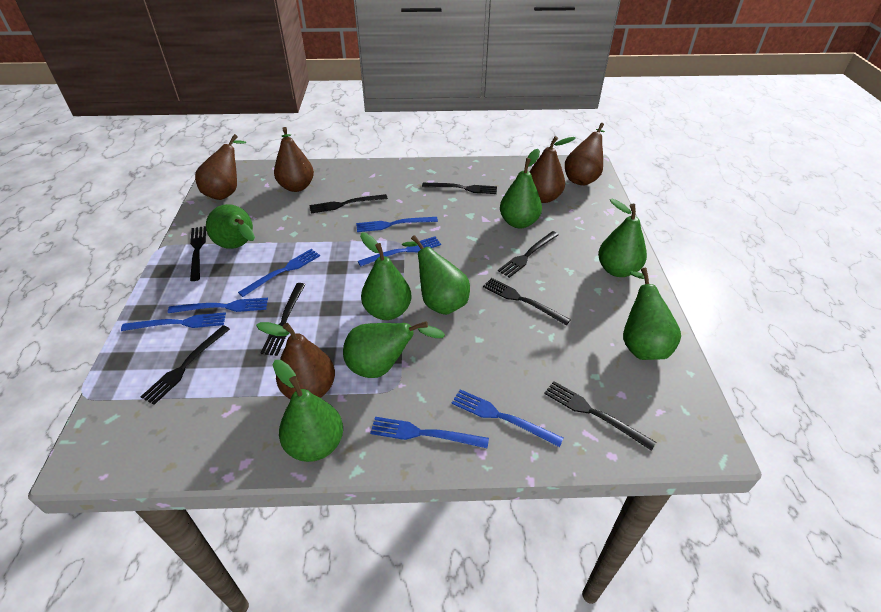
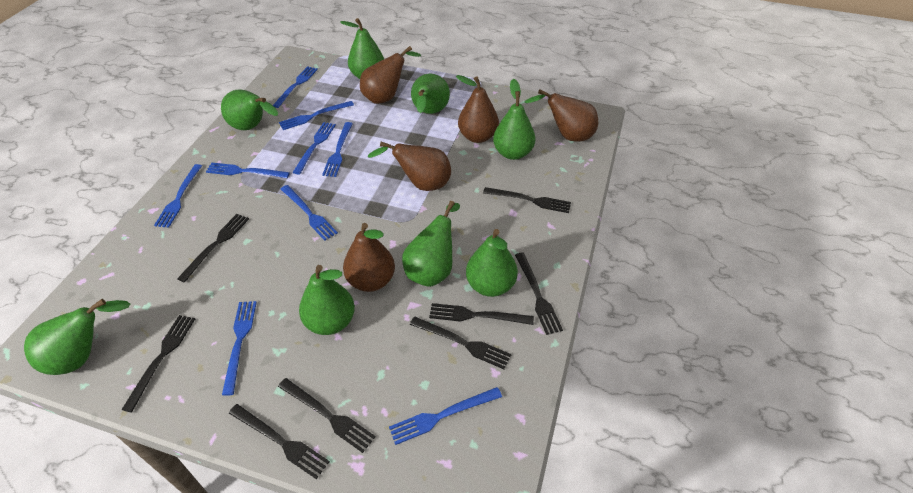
blue fork: [121,312,226,331] [168,298,268,313] [238,249,320,297] [356,217,438,232] [358,236,441,267] [370,417,489,448] [451,389,563,447] = 7 -> [154,164,202,228] [206,163,290,178] [222,301,257,396] [273,66,318,108] [279,101,354,130] [281,185,338,240] [292,122,336,175] [322,122,353,177] [389,387,502,445] = 9

